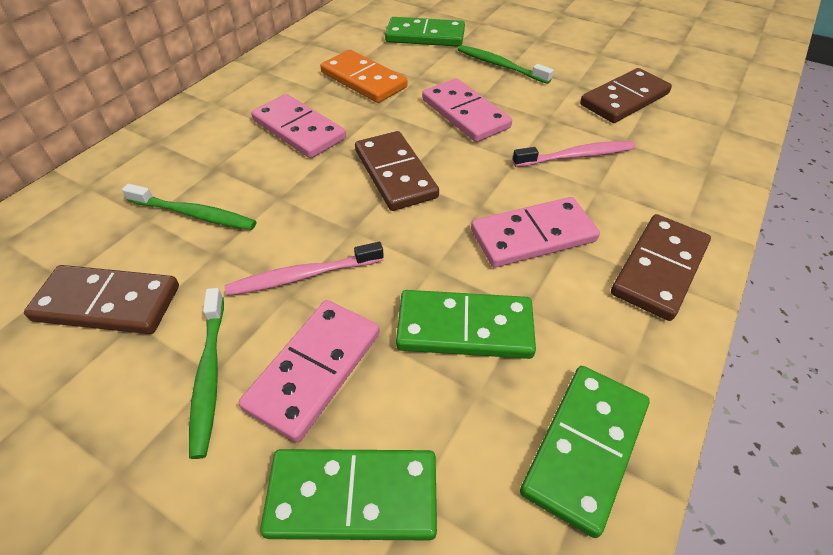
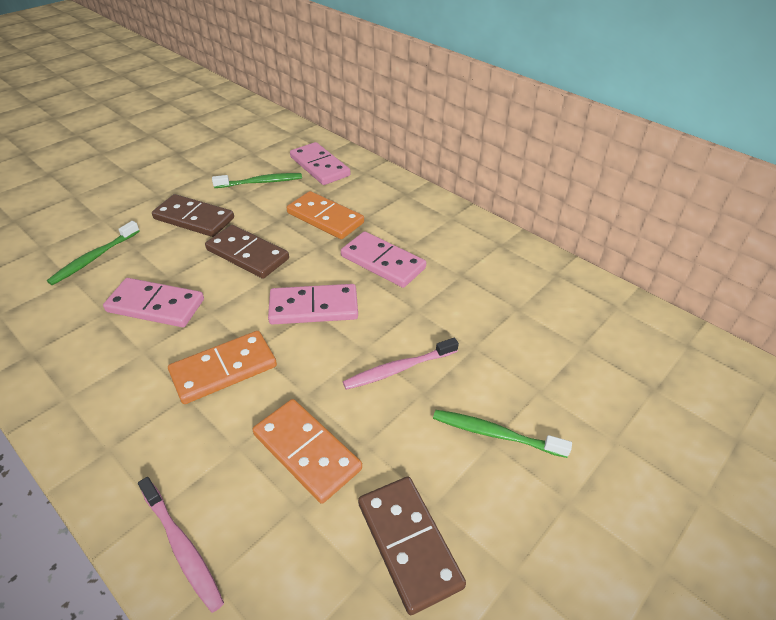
brown domino: [24,265,179,334] [355,131,439,211] [580,68,672,123] [611,214,711,321] = 4 -> [152,194,234,237] [205,225,289,279] [358,477,466,615] = 3
green domino: [260,449,437,540] [385,17,465,47] [396,290,536,359] [520,366,650,538] = 4 -> none = 0
orange domino: [320,50,407,103] = 1 -> [168,331,277,404] [253,399,362,504] [287,191,364,239] = 3

